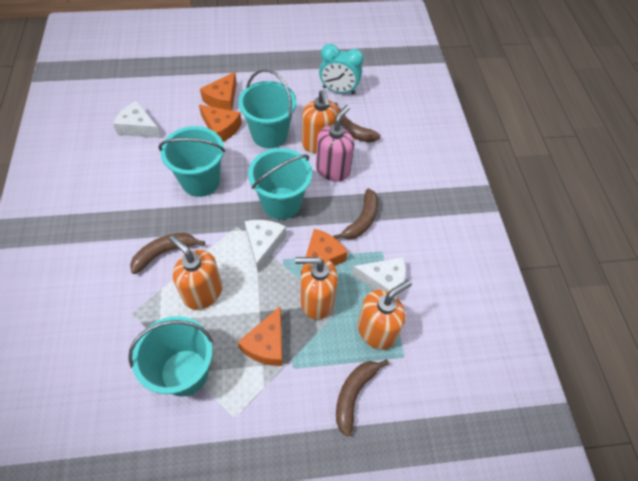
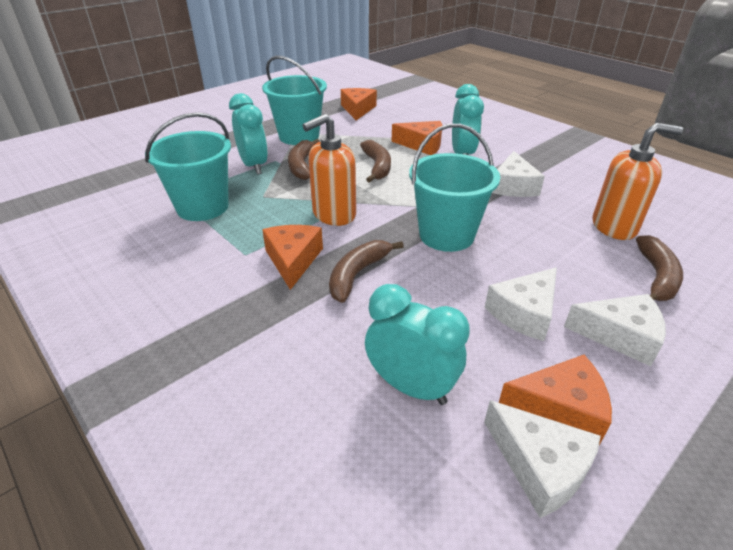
orange soap dispenser: [169,235,222,310] [295,257,338,320] [302,90,339,153] [358,280,412,350] = 4 -> [302,114,356,226] [592,123,683,240] = 2
pink soap dispenser: [316,105,355,181] = 1 -> none = 0
turquoise bucket: [128,316,213,397] [158,126,225,197] [238,69,297,148] [248,148,312,220] = 4 -> [145,112,231,221] [262,56,327,145] [409,124,500,252] = 3
turquoise clock: [319,44,364,94] = 1 -> [229,93,268,175] [365,284,470,405] [452,84,484,155] = 3
white cheese: [113,101,161,138] [245,220,286,272] [352,257,406,298] = 3 -> [484,400,601,518] [485,267,557,341] [492,151,545,197] [564,294,666,366] = 4

